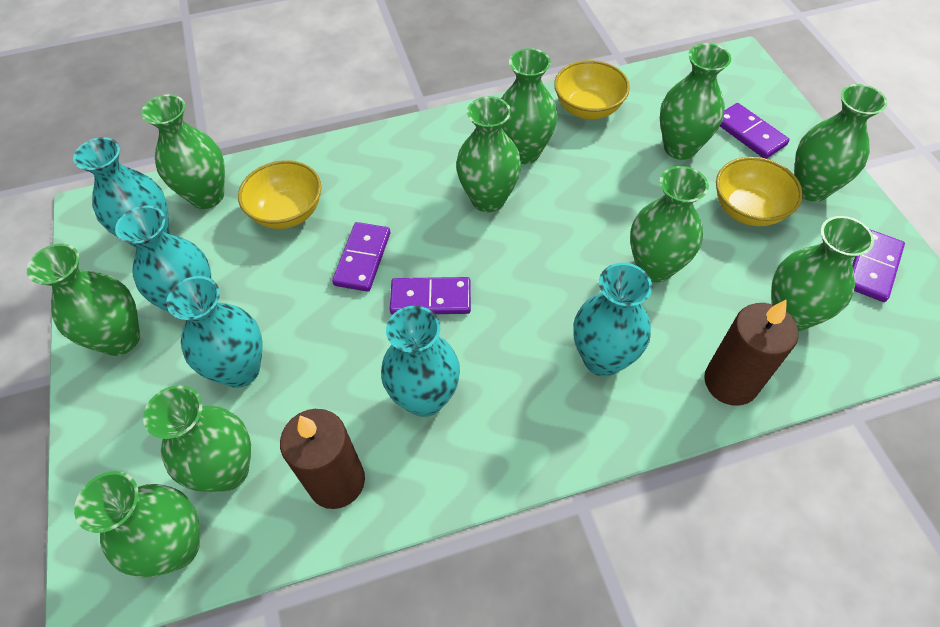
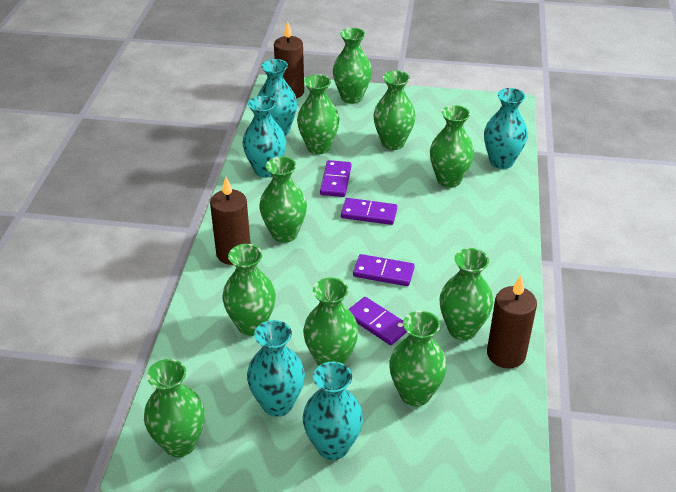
brown candle: [280,409,365,509] [704,299,798,405] = 2 -> [210,177,251,265] [274,21,304,99] [487,276,537,369] = 3
yellow bowl: [238,160,322,229] [554,60,630,119] [716,157,803,226] = 3 -> none = 0

